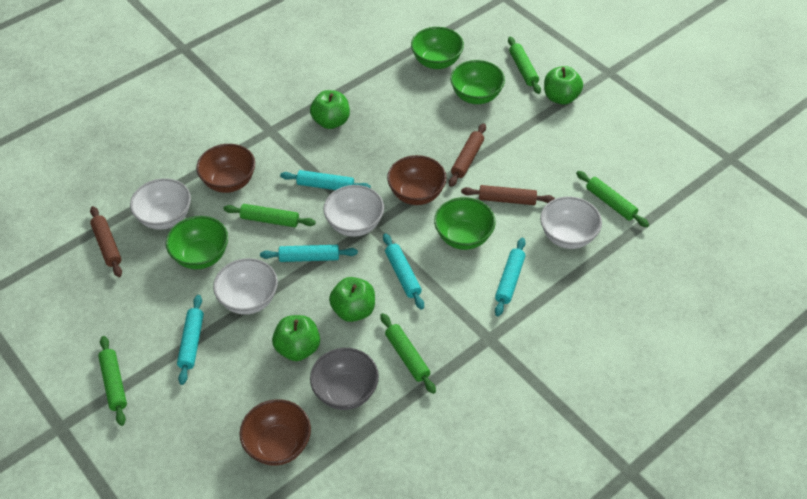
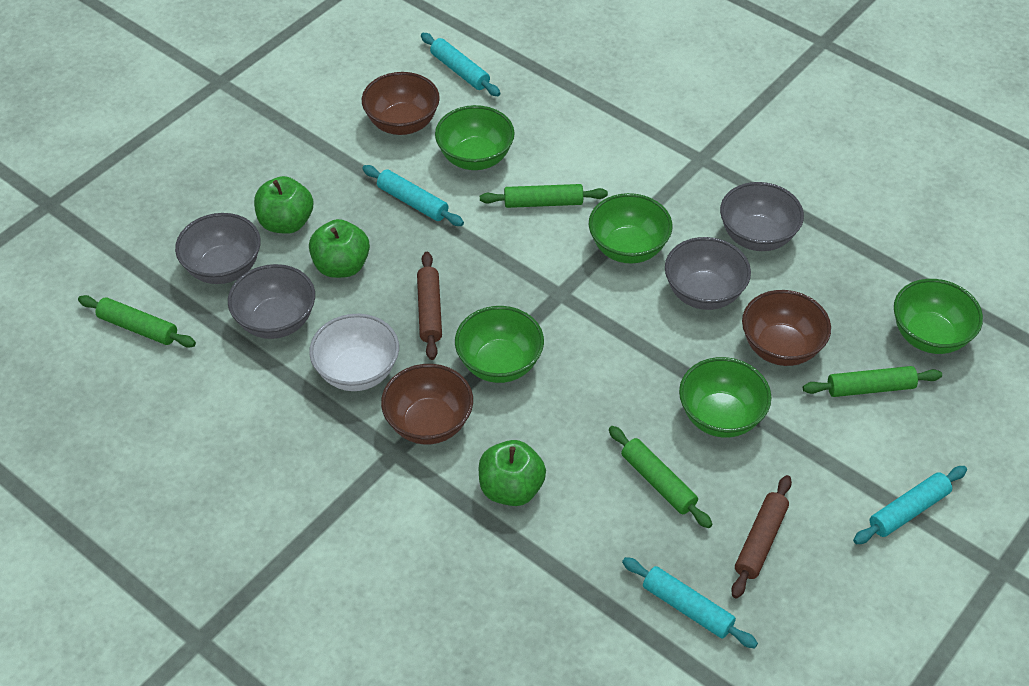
brown rolling pin: [90,206,122,277] [449,123,486,187] [461,185,555,205] = 3 -> [417,252,442,360] [731,475,792,598] = 2
green apple: [272,315,320,361] [310,90,350,129] [329,277,375,322] [544,66,583,105] = 4 -> [254,176,313,234] [309,219,370,278] [479,440,546,506] = 3
green bowl: [166,216,228,269] [411,27,464,69] [434,197,496,250] [450,60,505,104] = 4 -> [435,105,515,170] [455,306,544,383] [589,193,672,264] [679,357,772,438] [894,279,983,354] = 5
green rolling pin: [98,336,127,426] [224,204,316,227] [380,313,436,394] [508,37,541,94] [576,171,649,227] = 5 -> [78,295,196,348] [480,184,608,208] [609,426,712,528] [803,366,942,397] = 4
grey bowl: [310,348,379,410] = 1 -> [175,213,261,284] [228,264,315,339] [665,237,751,310] [720,182,804,251] = 4
turquoise rolling pin: [177,295,204,385] [260,245,358,262] [280,170,371,190] [383,233,424,310] [495,238,526,316] = 5 -> [362,165,464,226] [421,33,500,96] [622,557,758,649] [853,466,967,544] = 4
white bowl: [130,178,191,230] [213,258,278,315] [323,185,384,237] [540,197,602,249] = 4 -> [309,314,399,391] = 1

